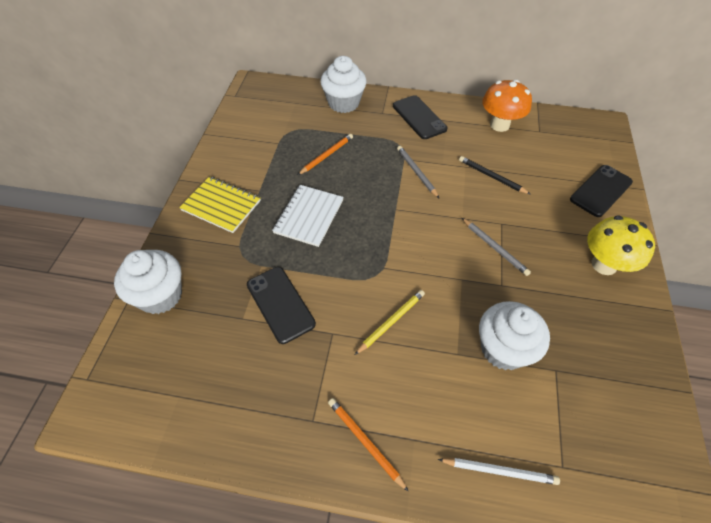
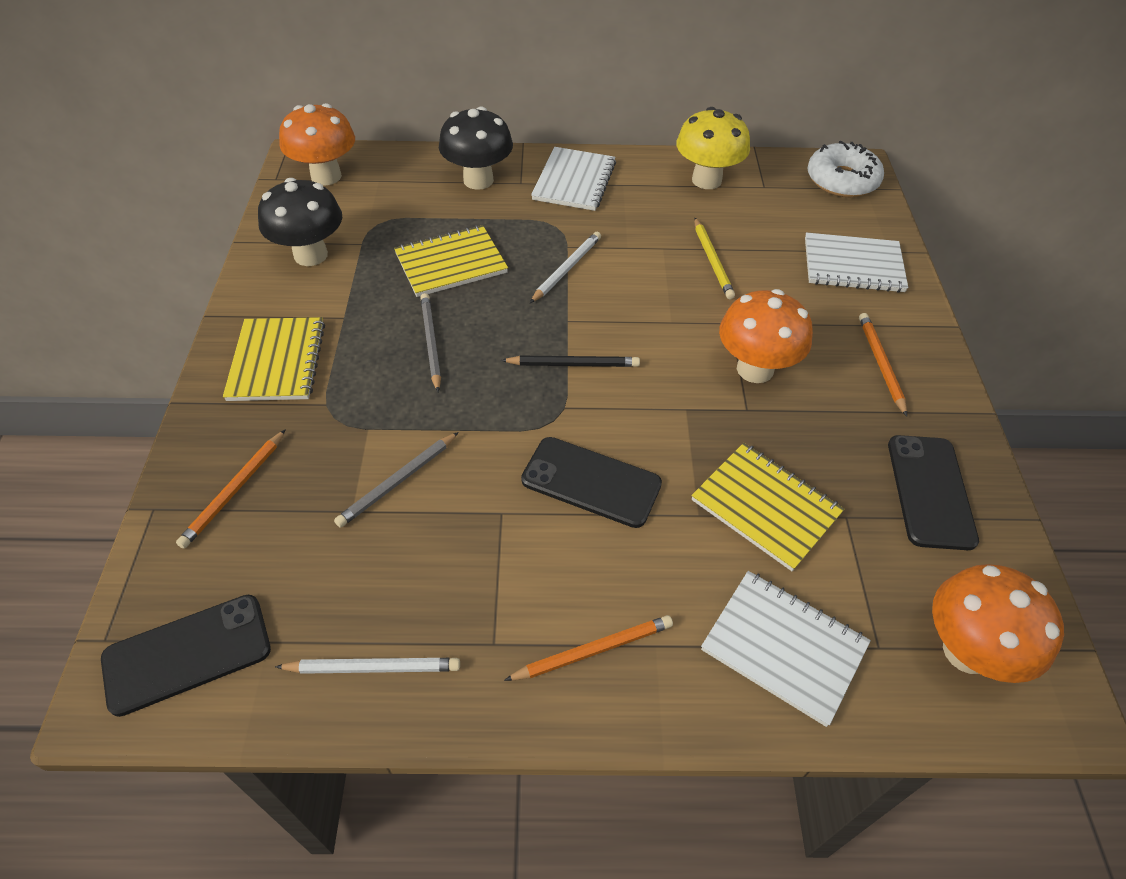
black mushroom: none = 0 -> [258,178,342,266] [439,107,513,190] = 2
orange mushroom: [482,80,532,132] = 1 -> [279,103,355,186] [719,289,813,383] [932,564,1064,683] = 3
orange pencil: [298,134,353,175] [328,398,409,492] = 2 -> [176,429,286,549] [504,615,673,681] [859,313,907,417] = 3
white cupcake: [114,250,182,314] [320,56,367,113] [479,301,550,370] = 3 -> none = 0
white donut: none = 0 -> [807,141,884,197] = 1
white notebook: [272,185,344,247] = 1 -> [531,147,616,211] [701,571,871,727] [805,232,908,293] = 3
white pencil: [438,458,560,485] = 1 -> [275,658,460,674] [530,232,601,303] = 2
yellow notebook: [179,176,261,233] = 1 -> [223,317,325,401] [394,225,508,297] [691,443,844,571] = 3

